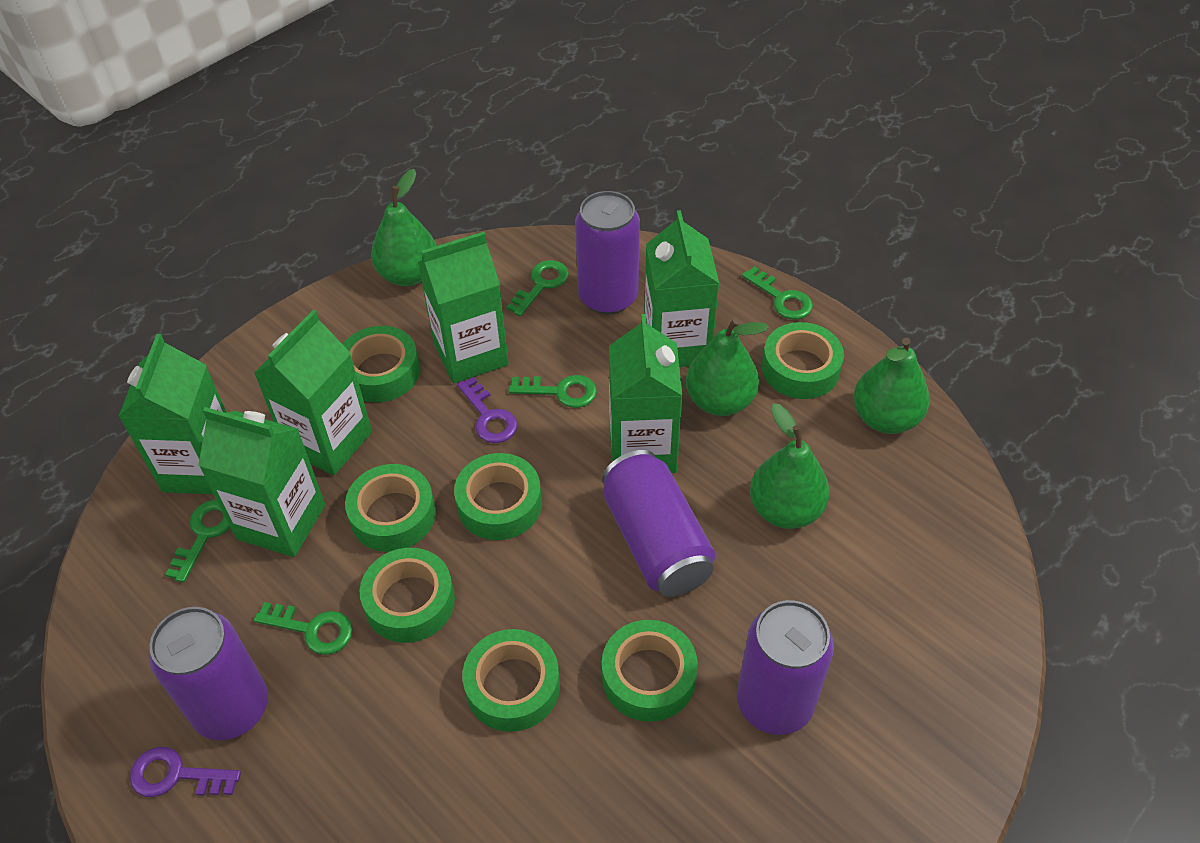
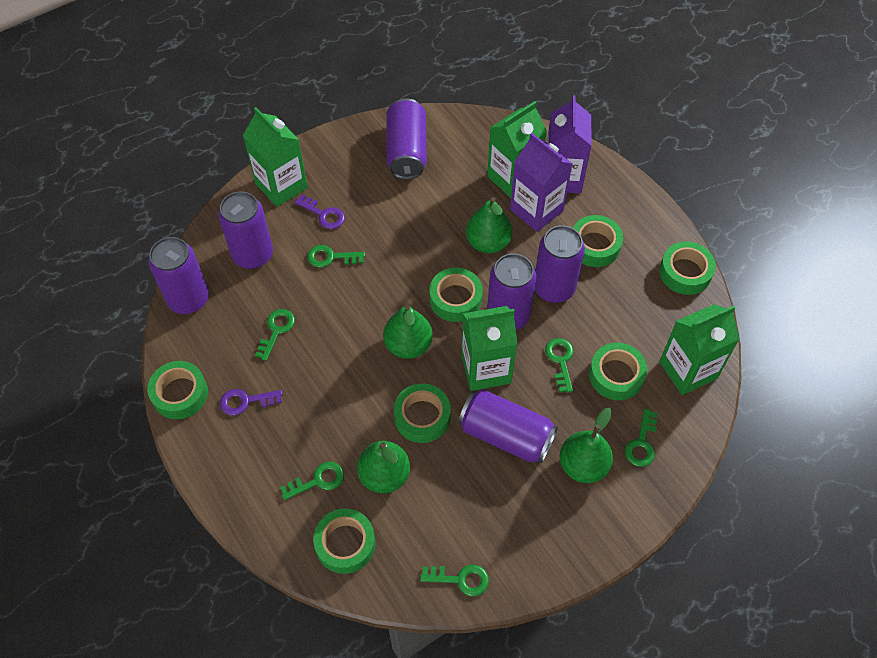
green carton: [118,334,226,494] [198,407,325,557] [254,310,372,475] [418,232,509,383] [609,314,683,473] [644,210,720,367] = 6 -> [243,107,308,207] [461,306,518,391] [487,101,547,198] [659,304,740,395] = 4
green key: [165,500,230,583] [254,602,353,655] [507,260,569,316] [508,375,597,408] [742,266,813,320] = 5 -> [255,309,295,361] [280,461,344,500] [307,245,365,268] [420,565,489,596] [545,338,574,393] [625,408,657,467] = 6
purple can: [149,607,268,740] [575,191,640,314] [602,450,715,597] [737,600,834,735] = 4 -> [148,237,209,314] [218,191,273,269] [386,98,427,180] [458,389,558,463] [487,253,536,330] [535,225,585,303] = 6
purple carton: none = 0 -> [510,133,573,232] [547,95,592,193] = 2

